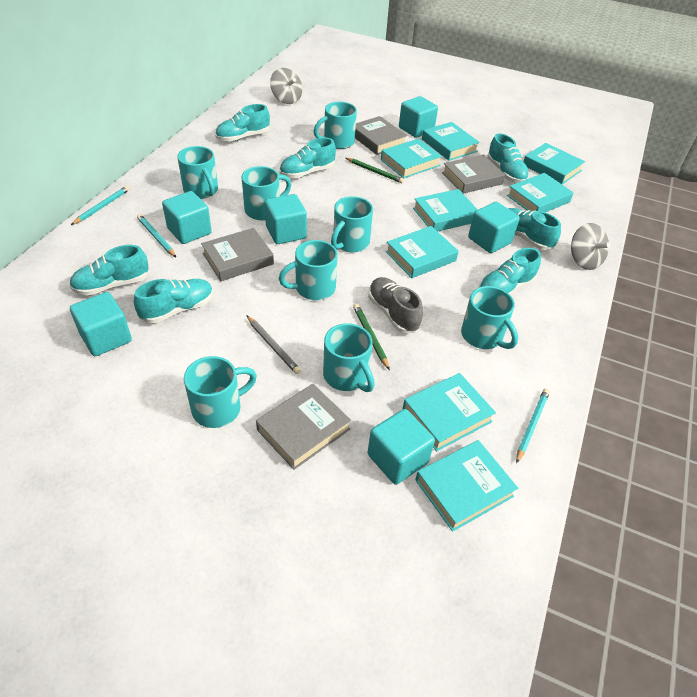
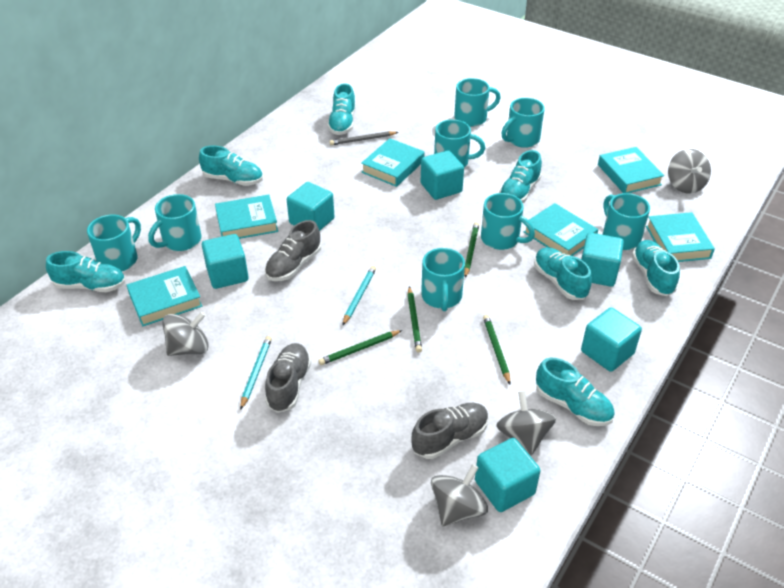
green pencil: [346,158,404,184] [353,304,390,370] = 2 -> [318,330,402,365] [408,286,422,352] [464,222,479,278] [483,315,510,384] = 4
grey book: [201,228,274,281] [256,384,351,470] [355,116,407,155] [442,154,505,194] = 4 -> none = 0
grey shoe: [368,277,423,333] = 1 -> [265,220,321,281] [265,343,311,413] [411,403,489,459] = 3
grey spinning top: [270,68,302,104] [571,223,611,270] = 2 -> [162,311,209,356] [431,464,488,526] [496,391,556,456] [668,149,711,194] = 4
turquoise book: [381,139,442,178] [386,226,459,278] [403,373,496,451] [413,189,478,231] [415,440,518,532] [422,122,480,161] [507,173,574,212] [524,143,585,184] = 8 -> [127,266,202,326] [215,195,278,239] [361,138,425,187] [524,203,598,256] [598,147,664,193] [646,212,715,262] = 6
turquoise pencil: [71,186,130,225] [137,214,176,257] [516,389,550,464] = 3 -> [240,336,272,410] [342,266,376,326] = 2

